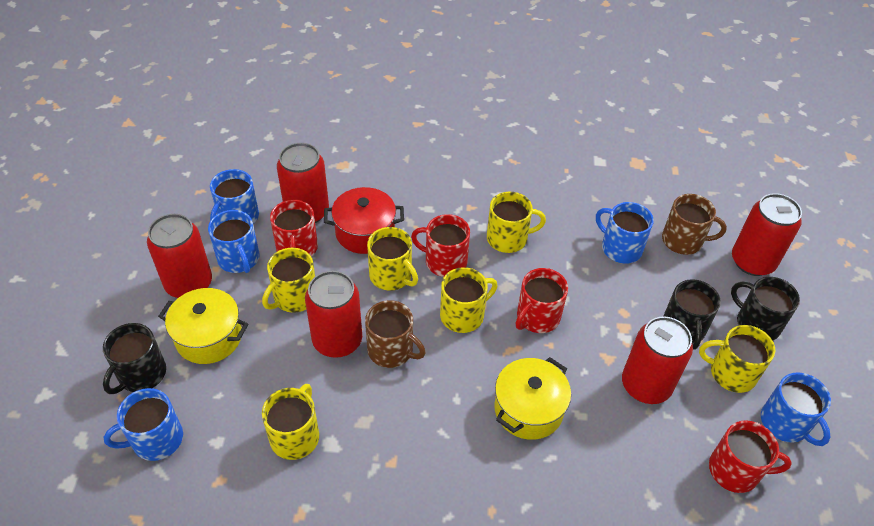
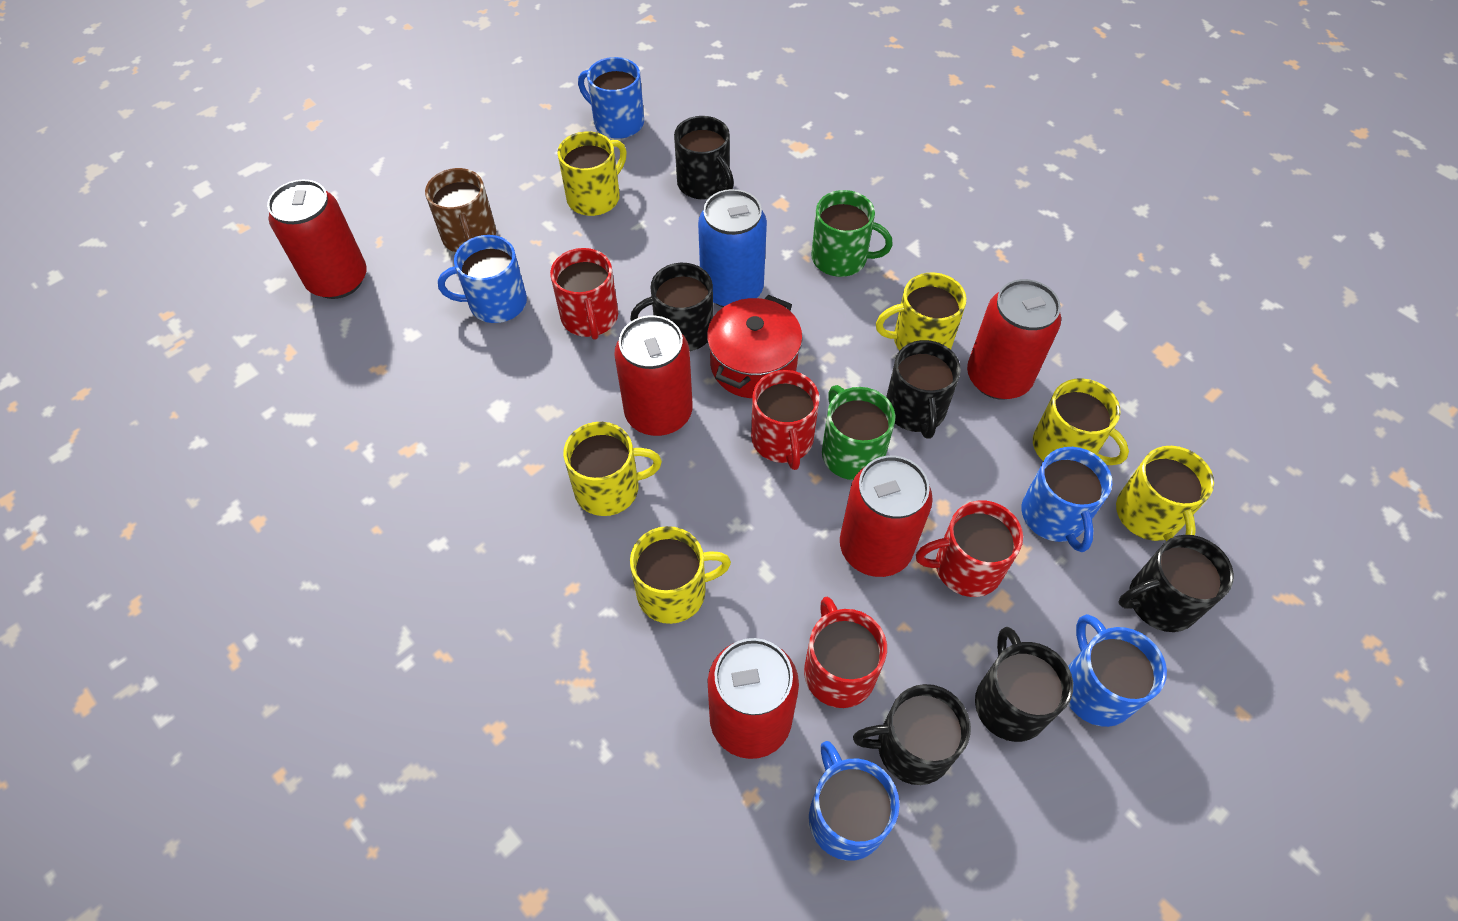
black mug: [103,323,166,394] [663,279,721,350] [731,277,800,341] = 3 -> [630,263,713,351] [674,116,734,200] [853,684,971,785] [886,340,961,439] [975,627,1073,742] [1118,535,1234,632] = 6
blue can: none = 0 -> [698,189,767,307] = 1
brown mug: [365,300,426,368] [662,194,727,255] = 2 -> [425,168,496,253] = 1
green mug: none = 0 -> [811,190,893,277] [822,385,895,480] = 2
yellow pot: [158,288,248,364] [494,357,571,440] = 2 -> none = 0

